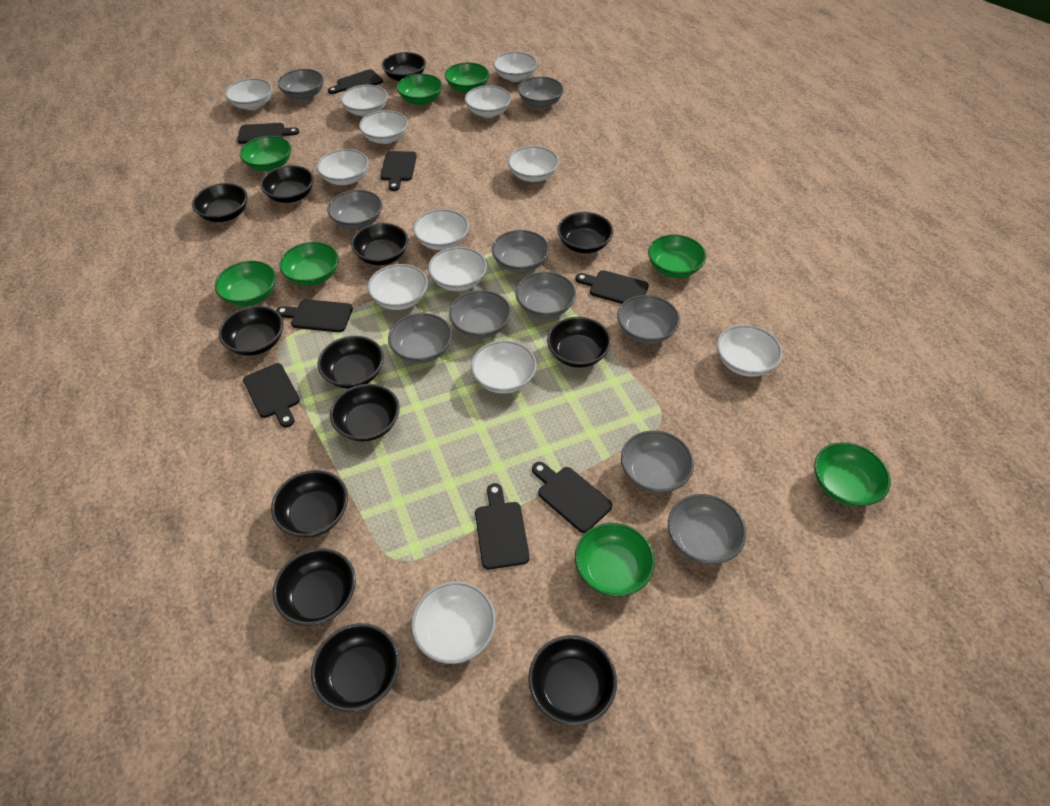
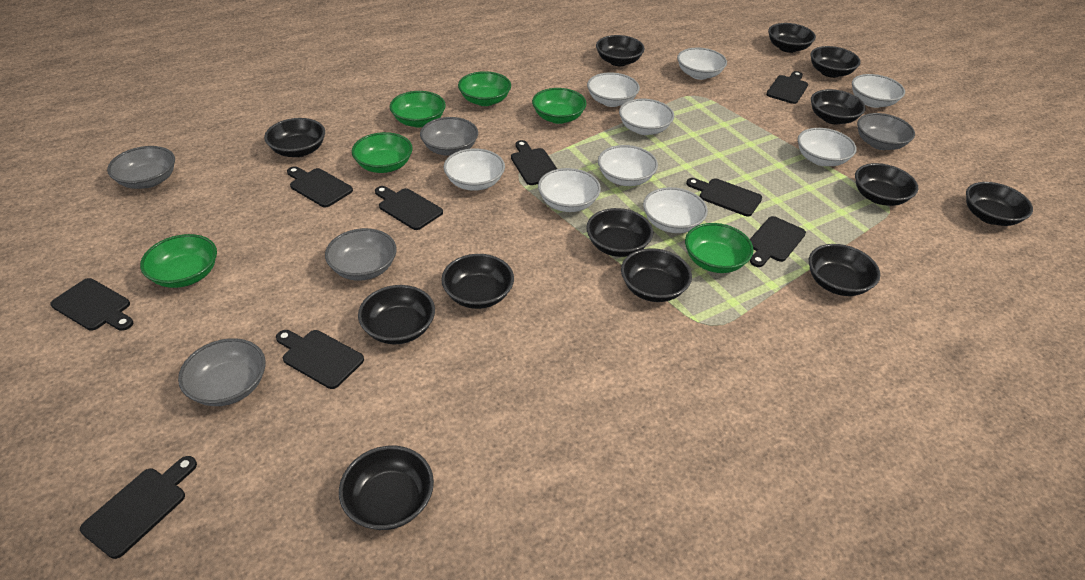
black cutting board: [237,123,299,144] [243,363,300,427] [276,299,353,332] [328,69,383,94] [380,151,417,191] [475,483,530,569] [532,462,613,533] [575,270,649,304] = 8 -> [50,278,133,331] [80,456,197,559] [276,330,364,389] [287,166,353,208] [375,186,443,230] [511,140,557,185] [686,178,762,216] [750,216,806,267] [766,71,808,104] = 9
green bowl: [215,261,276,306] [240,136,291,171] [279,242,339,286] [397,74,443,105] [444,62,489,93] [575,523,655,597] [648,234,706,278] [814,442,891,507] = 8 -> [140,234,217,288] [352,132,413,173] [390,91,446,127] [458,71,511,106] [532,88,587,124] [685,223,754,273] = 6
grey bowl: [277,69,324,100] [327,190,382,229] [388,313,452,363] [449,290,511,339] [492,230,549,273] [515,272,576,318] [518,76,564,108] [617,295,680,344] [621,430,694,493] [668,494,746,564] = 10 -> [107,146,175,189] [178,338,266,406] [325,228,397,281] [420,117,478,156] [857,113,915,150] = 5
white bowl: [225,78,272,110] [317,149,369,185] [341,85,388,117] [359,110,408,144] [367,264,428,310] [411,582,496,664] [413,209,469,250] [428,247,487,291] [465,85,511,118] [471,340,537,394] [493,52,537,82] [508,146,559,182] [717,325,783,377] = 13 -> [444,148,505,191] [538,168,601,212] [587,72,640,107] [598,145,658,186] [619,99,674,135] [643,187,708,233] [677,47,727,80] [798,128,856,166] [852,74,905,108] = 9

